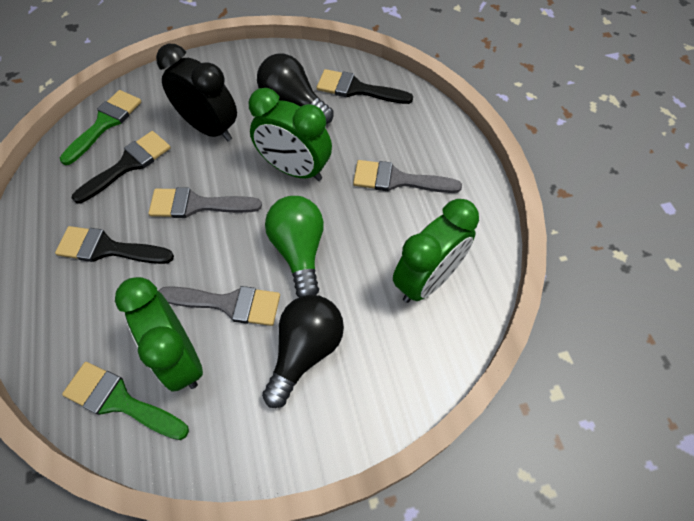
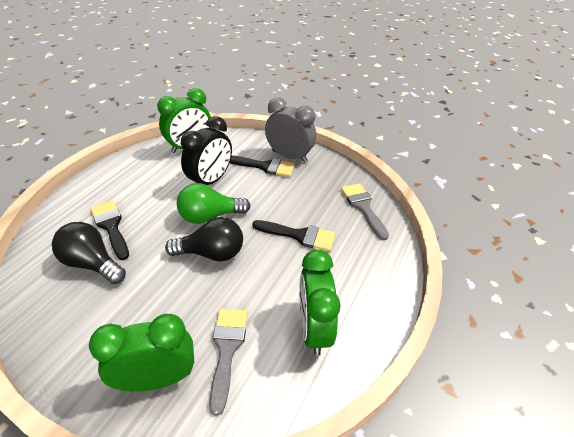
green brush: [60,90,141,165] [62,362,189,440] = 2 -> none = 0
grey brush: [149,187,262,218] [159,286,280,326] [353,160,462,193] = 3 -> [209,308,248,416] [341,183,389,240] = 2
grey clock: none = 0 -> [265,97,316,163] = 1

